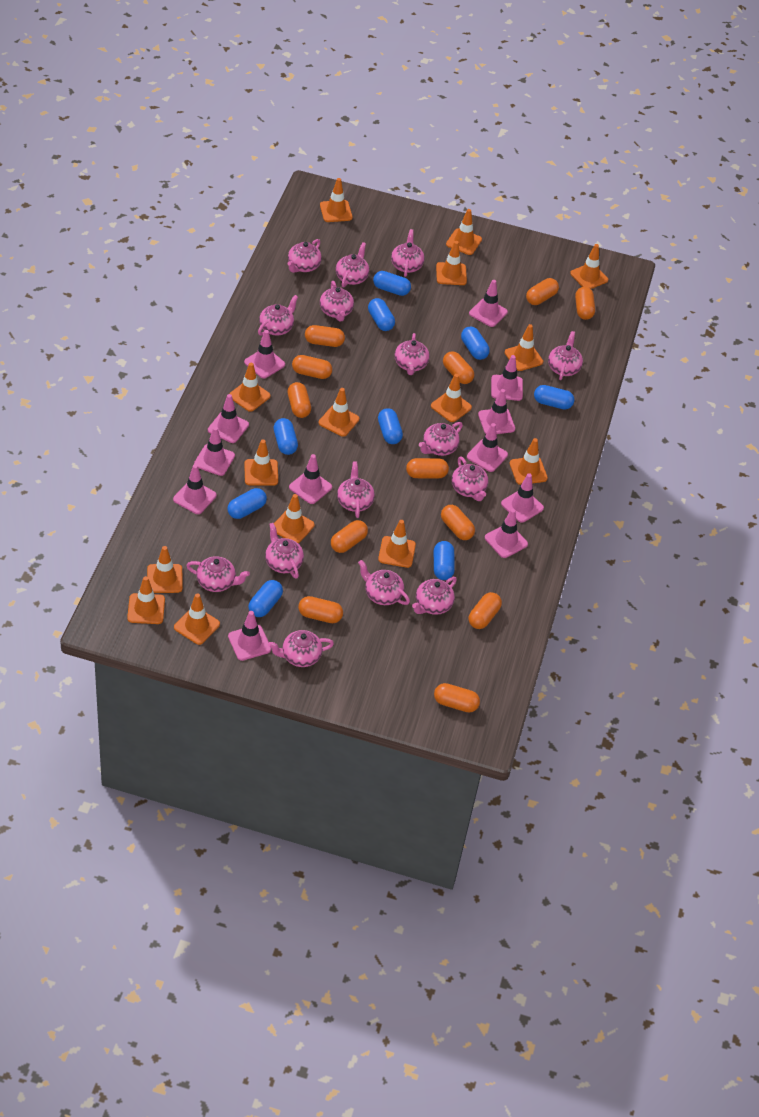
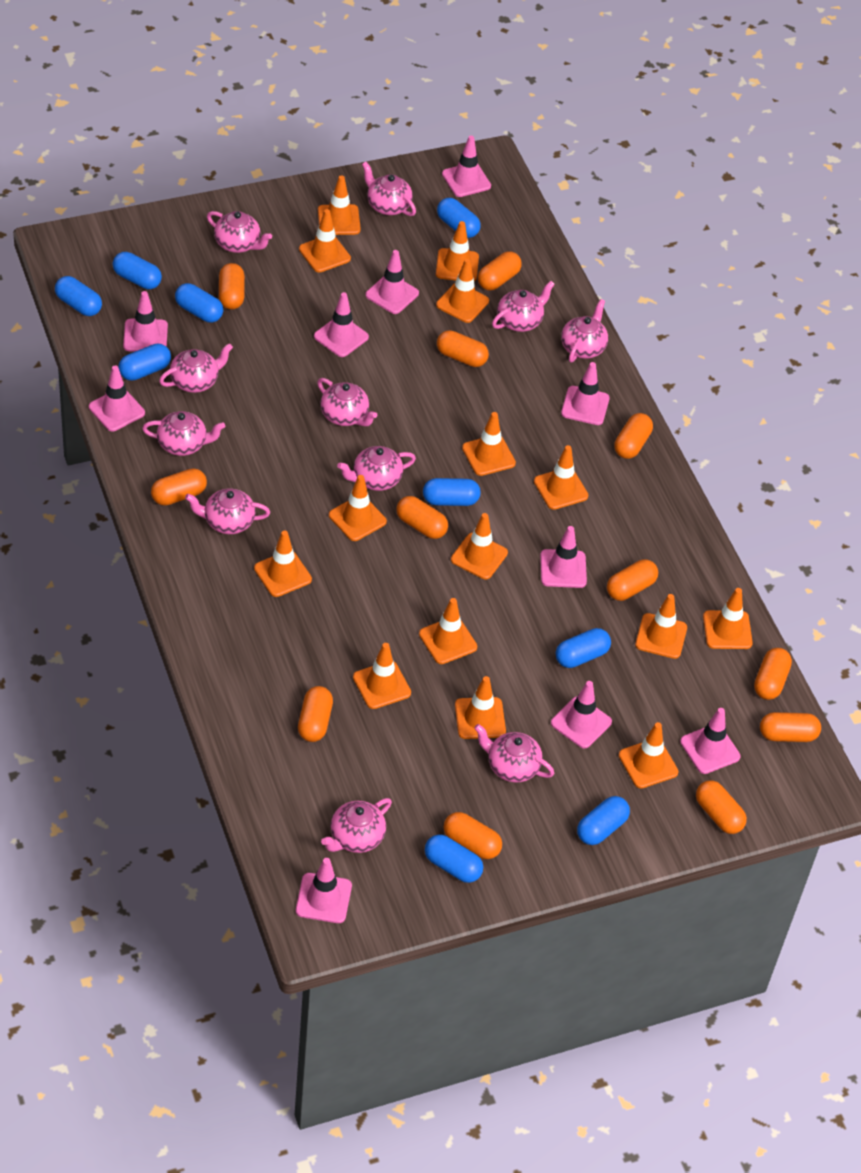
pink teapot: [186,556,250,592] [258,295,298,336] [265,523,304,579] [268,630,334,667] [288,239,322,273] [320,281,354,321] [336,242,369,287] [337,461,375,518] [358,560,410,605] [391,229,425,277] [395,333,430,375] [412,577,457,615] [419,422,463,456] [452,456,488,501] [548,331,583,380] = 15 -> [142,411,225,456] [159,343,233,393] [185,488,270,534] [207,211,272,253] [317,378,377,426] [321,798,392,853] [337,446,416,491] [362,162,416,216] [474,724,555,782] [492,281,555,332] [561,299,608,362] = 11
pink traffic cone: [173,464,217,514] [194,427,235,476] [208,394,249,443] [228,611,271,661] [244,330,285,378] [289,454,332,504] [467,423,508,472] [469,280,508,327] [478,389,515,434] [485,509,528,558] [491,355,523,401] [501,473,544,523] = 12 -> [89,366,145,431] [123,291,168,352] [296,858,352,923] [314,292,369,357] [365,250,419,314] [442,136,491,197] [540,526,587,588] [551,681,612,748] [561,362,610,425] [680,708,741,774] = 10

